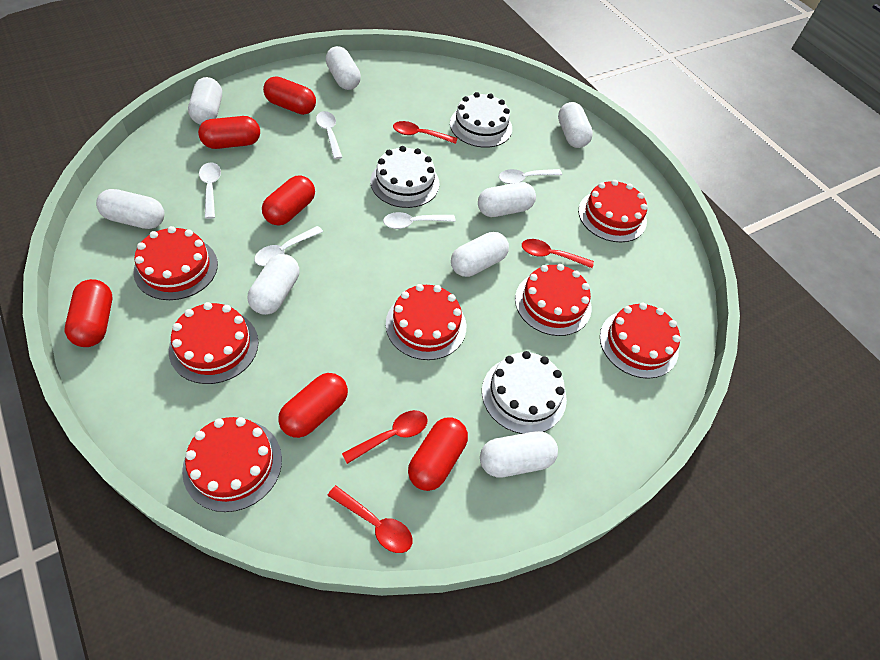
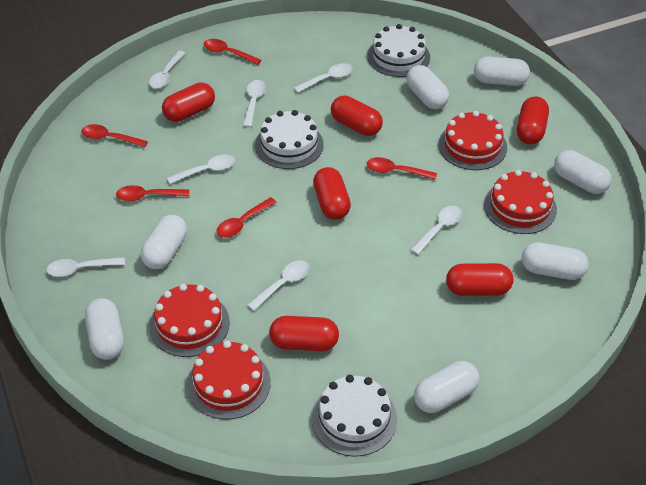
red cake: [133,226,218,300] [169,302,258,384] [182,417,282,512] [386,284,466,360] [515,264,592,336] [578,180,648,242] [600,303,681,379] = 7 -> [150,284,230,357] [187,341,271,419] [438,111,507,170] [484,170,557,234] = 4
red spoon: [327,485,413,553] [342,410,428,464] [393,121,457,144] [522,239,594,268] = 4 -> [81,124,148,147] [116,185,189,201] [203,39,261,65] [216,197,277,238] [367,157,437,180] = 5
white capsule: [96,189,165,229] [188,77,222,125] [248,254,299,315] [326,46,361,90] [451,232,509,277] [478,182,536,217] [480,431,558,478] [558,102,593,148] = 8 -> [85,298,124,360] [141,215,187,269] [406,65,449,109] [414,361,479,413] [474,56,530,86] [522,242,589,280] [554,150,612,194] = 7
white spoon: [199,162,221,219] [254,226,323,266] [316,111,342,159] [383,212,456,229] [499,169,562,184] = 5 -> [46,257,125,277] [149,51,185,89] [167,154,235,184] [243,80,266,127] [247,260,310,311] [294,63,353,93] [411,206,462,255] = 7

